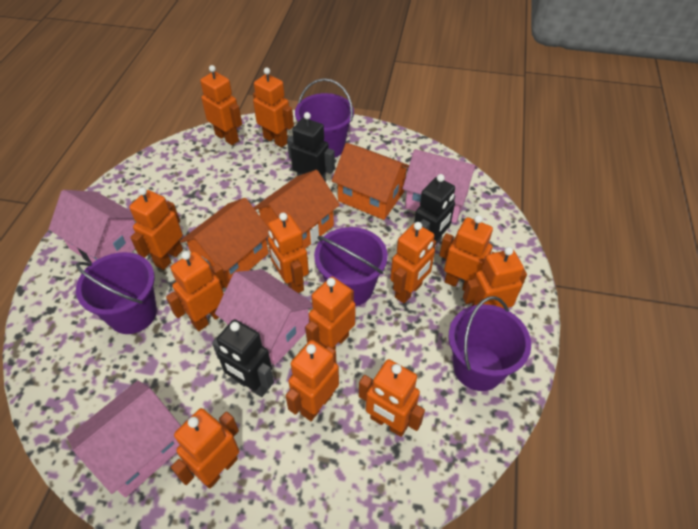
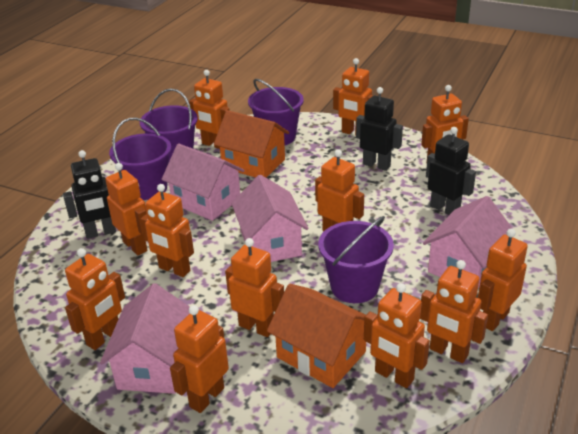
orange house: [180,198,269,288] [253,170,340,248] [332,143,409,220] = 3 -> [214,110,289,178] [267,284,366,388] = 2

